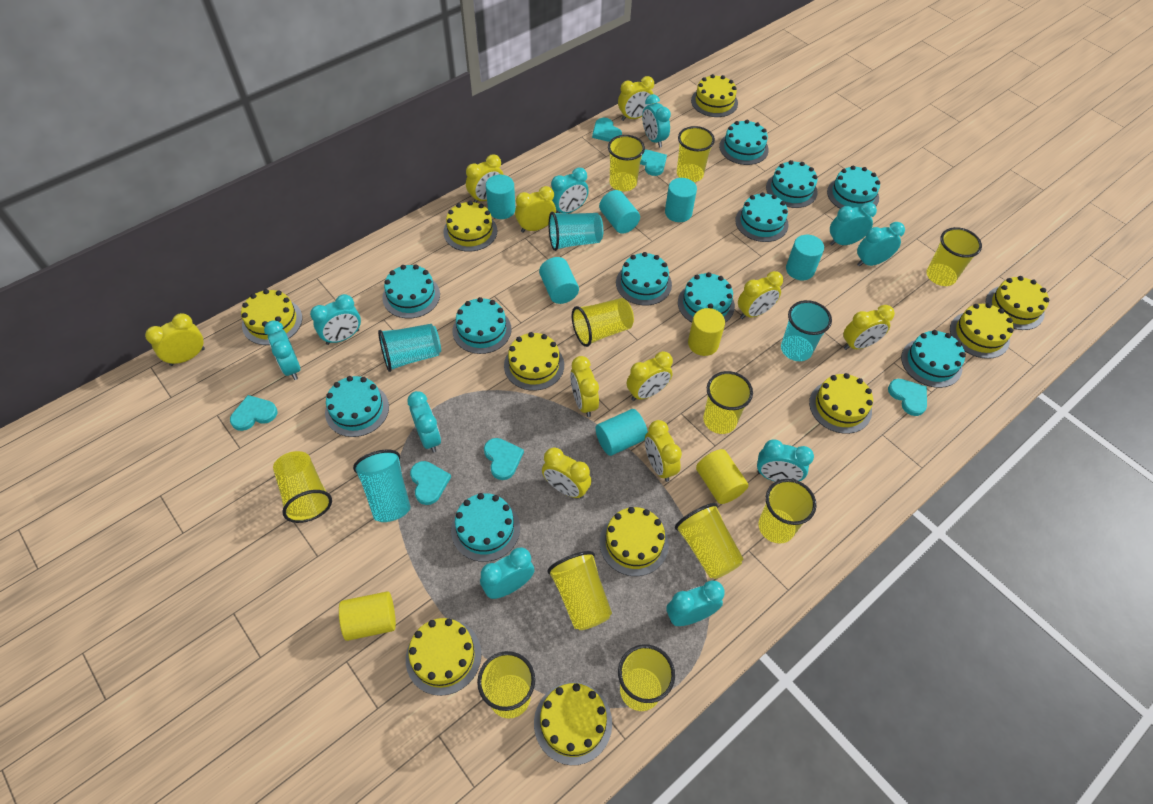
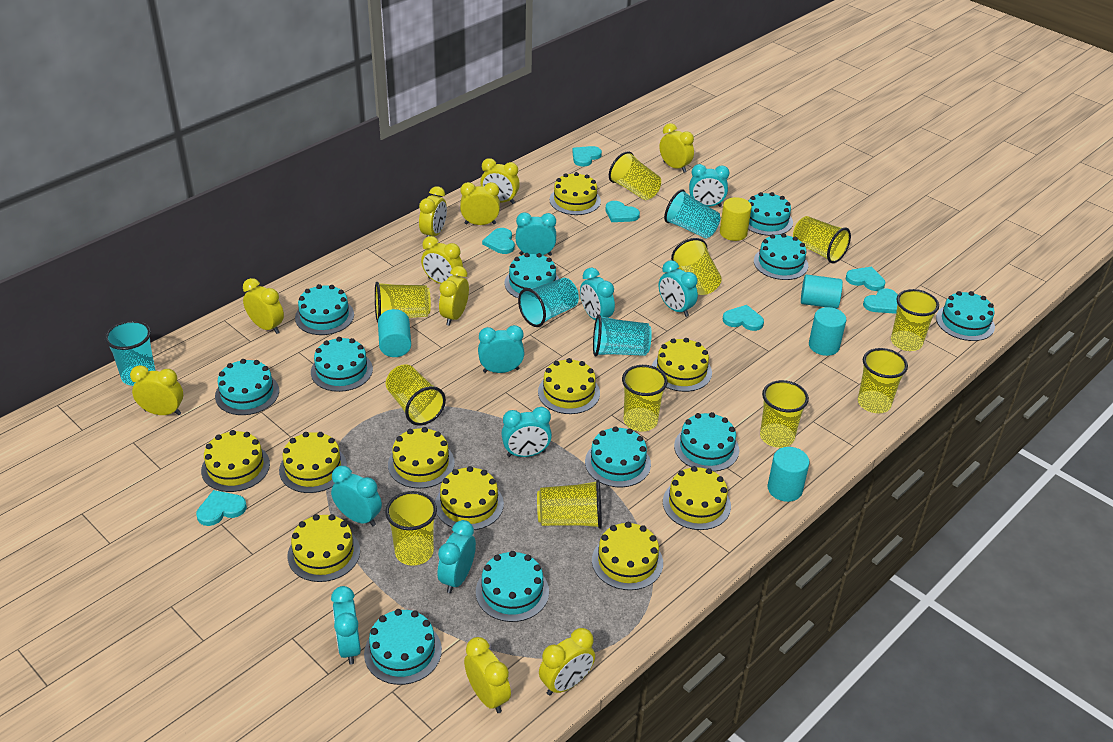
turquoise clock: [264,320,300,380] [310,294,361,345] [407,391,441,453] [480,548,534,599] [551,168,589,214] [642,94,671,148] [666,580,725,626] [757,440,814,482] [830,202,877,245] [857,222,905,267] = 10 -> [331,466,382,526] [331,586,361,665] [438,520,476,593] [478,325,524,373] [501,407,552,457] [516,212,556,256] [580,268,615,320] [659,260,698,317] [689,164,730,207] = 9
turquoise cylinder: [486,175,516,219] [539,257,579,304] [596,409,648,456] [599,190,640,234] [665,178,697,222] [786,235,824,280] = 6 -> [378,309,411,357] [767,447,810,502] [801,274,843,309] [809,307,846,356] = 4
turquoise heart: [230,395,277,431] [410,461,451,505] [484,438,524,480] [592,118,622,142] [640,150,667,176] [888,379,927,416] = 6 -> [196,490,247,526] [482,228,515,254] [572,146,602,167] [606,201,640,222] [723,305,764,331] [846,267,885,291] [863,289,898,314] = 7
yellow cylinder: [339,591,396,641] [688,308,725,356] [696,449,748,504] = 3 -> [720,197,752,241] = 1

